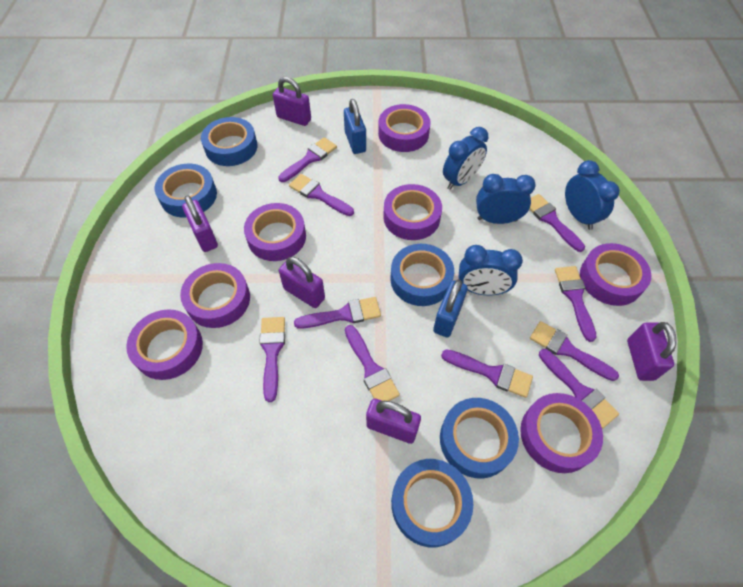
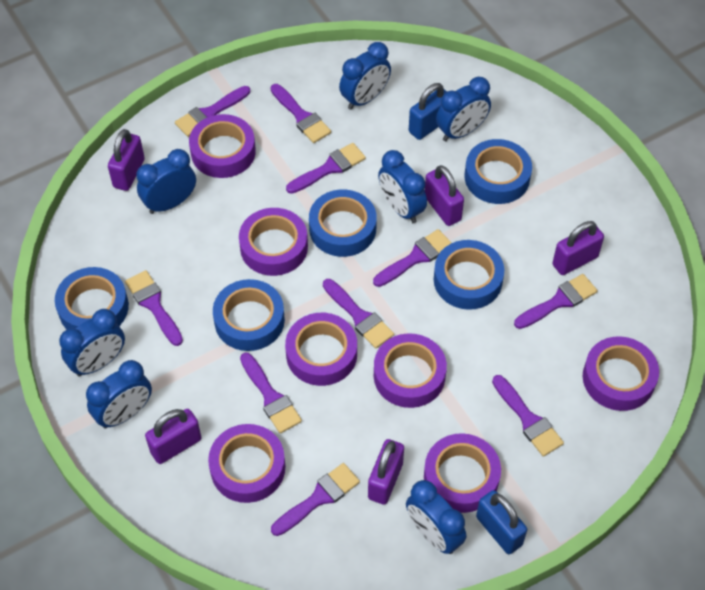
blue clock: [443,127,488,190] [458,245,523,295] [476,174,536,224] [565,160,620,230] = 4 -> [59,309,125,376] [86,360,152,428] [136,149,196,214] [339,42,391,110] [378,150,427,223] [406,480,466,554] [436,77,491,141] = 7

